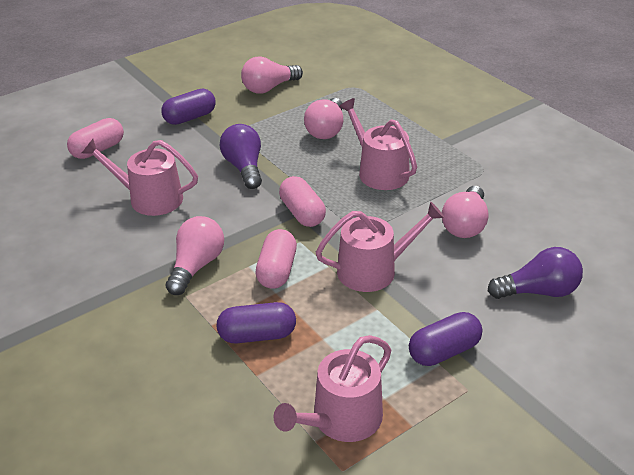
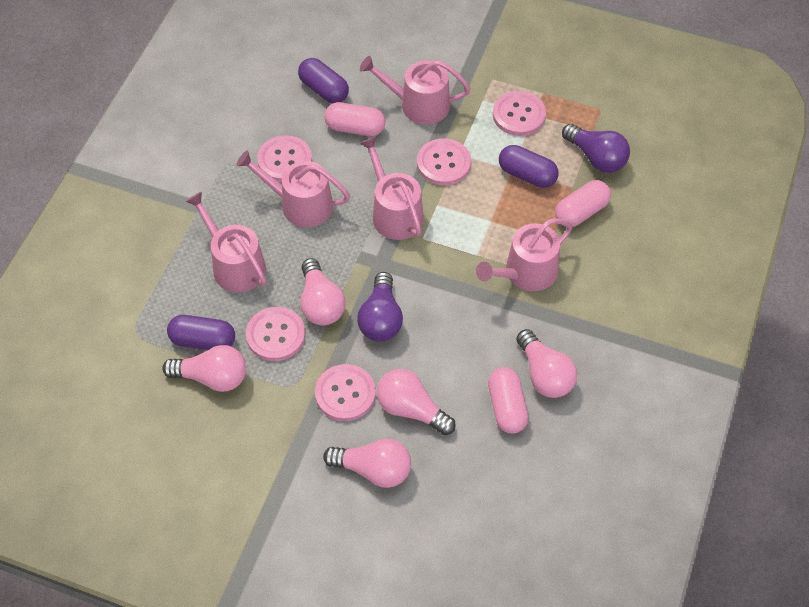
pink button: none = 0 -> [246,307,305,361] [257,135,312,182] [315,364,376,421] [417,138,471,185] [493,91,546,136] = 5
pink light bulb: [166,216,224,295] [241,56,303,94] [304,98,343,139] [442,186,489,238] = 4 -> [162,345,246,392] [300,258,346,325] [323,439,411,488] [377,369,456,435] [516,329,577,398] = 5
pink watering can: [82,139,198,216] [274,335,391,442] [316,202,444,292] [339,98,417,190] = 4 -> [185,192,266,293] [236,151,350,227] [360,56,471,125] [360,136,424,240] [476,218,573,291] = 5

